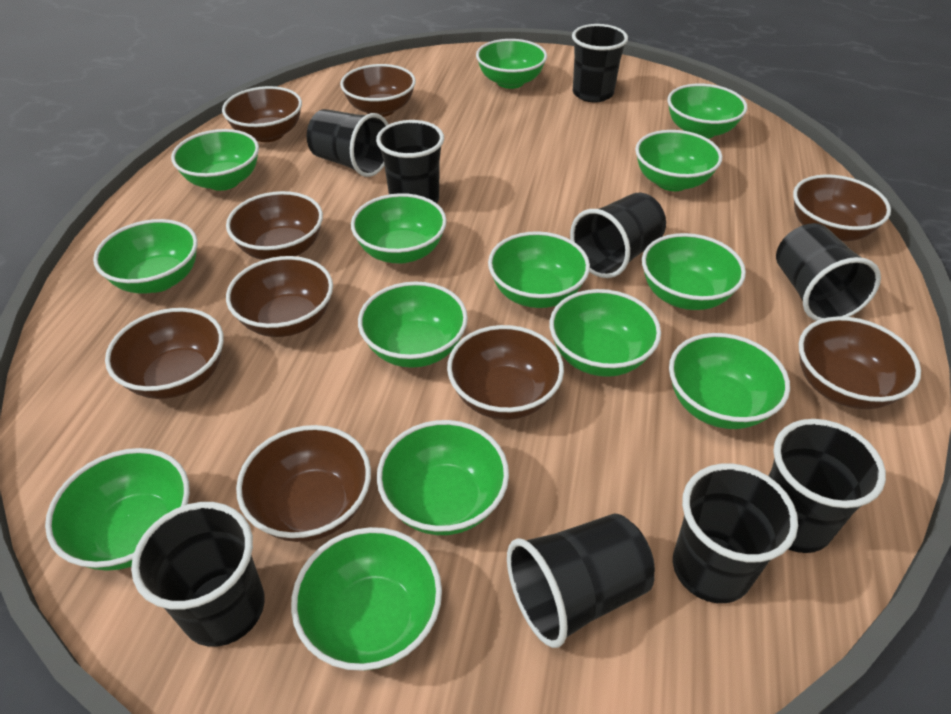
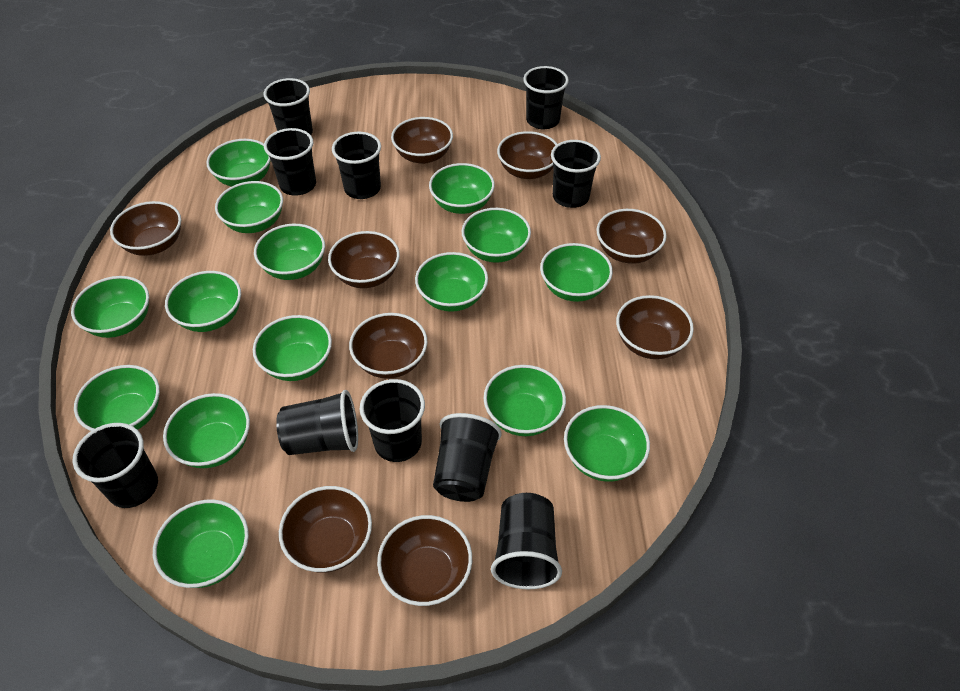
black cup: [131,502,265,647] [307,109,389,177] [376,120,444,203] [507,514,655,648] [570,193,666,278] [572,24,628,102] [673,464,798,603] [769,419,886,553] [776,223,881,321] = 9 -> [73,423,158,508] [264,78,313,135] [264,128,316,196] [276,390,358,455] [332,132,381,199] [360,379,425,462] [433,413,502,502] [491,493,562,589] [523,66,569,129] [551,140,601,208] = 10
green bowl: [45,448,190,571] [93,219,198,293] [171,129,259,191] [291,527,442,671] [351,193,447,264] [358,282,468,368] [377,420,509,535] [476,39,547,89] [488,231,590,308] [550,289,661,377] [635,130,722,191] [642,233,746,310] [667,83,747,139] [669,333,790,429] = 14 -> [71,276,149,338] [74,365,160,431] [153,499,249,588] [163,393,250,468] [165,271,241,332] [206,139,271,186] [215,181,283,233] [253,315,332,381] [254,224,325,280] [415,252,488,312] [429,163,495,214] [462,208,531,263] [484,365,566,436] [540,243,613,302] [564,405,650,482] = 15

